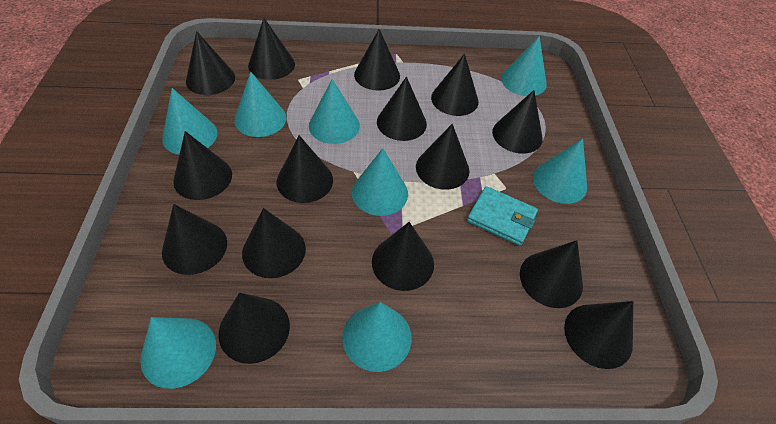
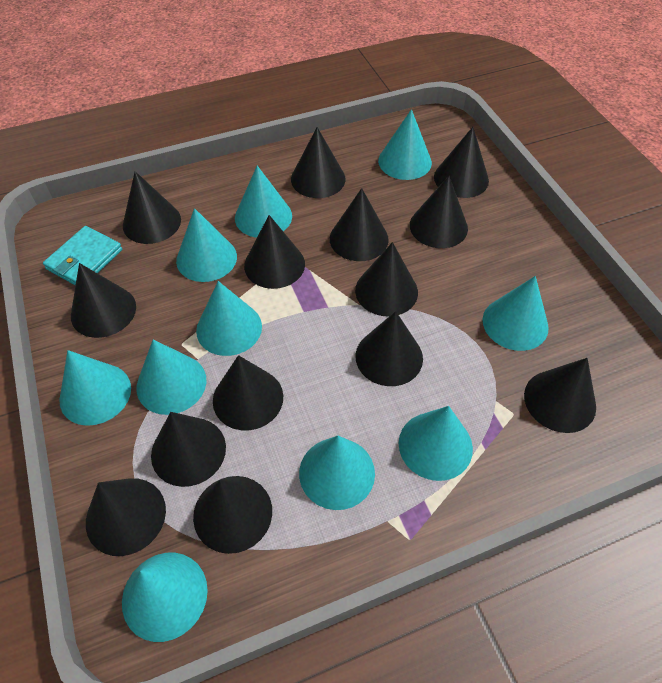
black cone: [162,204,227,275] [173,131,232,200] [186,31,235,95] [219,293,290,364] [242,208,306,278] [248,18,295,80] [277,135,333,203] [354,29,400,91] [372,222,434,291] [377,77,427,141] [416,124,469,190] [431,53,479,116] [492,90,543,154] [520,240,583,308] [564,301,633,369] = 15 -> [71,263,136,338] [86,478,166,556] [123,171,181,244] [151,412,226,487] [193,476,272,554] [213,355,283,430] [244,215,305,289] [291,127,346,198] [330,188,389,261] [355,242,418,317] [355,311,423,386] [410,176,468,248] [434,127,489,198] [524,358,596,433] = 14
turquoise cone: [140,317,216,389] [162,88,217,155] [234,71,286,137] [309,79,360,144] [342,302,412,372] [352,148,408,216] [501,36,547,96] [533,138,587,204] = 8 -> [59,350,131,426] [122,553,208,642] [136,340,206,415] [176,208,237,282] [196,281,262,356] [235,166,292,238] [299,436,375,510] [378,109,432,180] [399,406,473,481] [482,276,549,351] = 10

